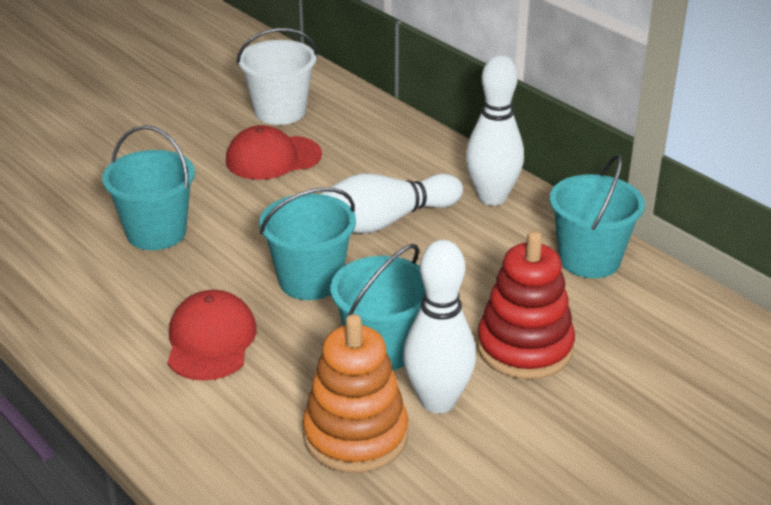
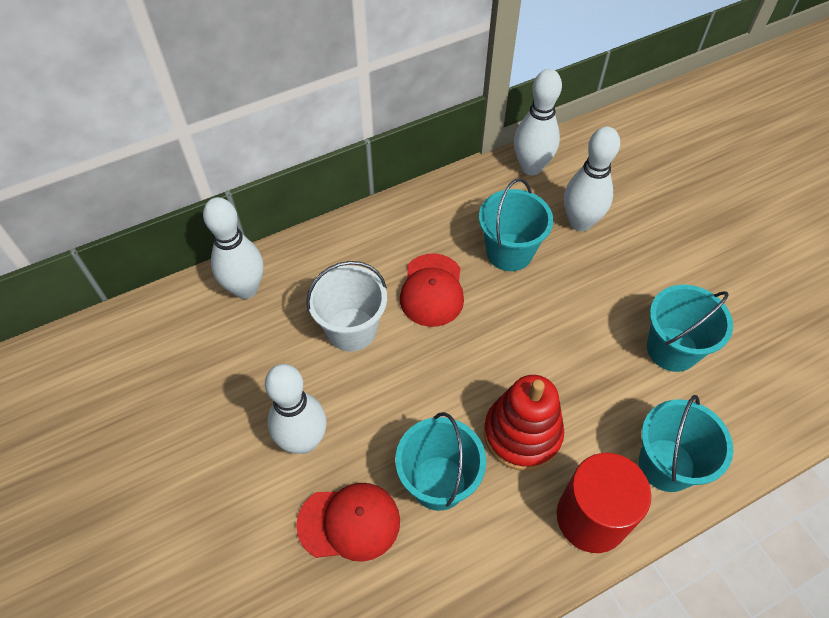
orange stacking toy: [302,314,408,473] = 1 -> none = 0
red cylinder: none = 0 -> [557,453,651,553] = 1
white bowling pin: [320,173,463,234] [403,240,476,413] [465,55,524,206] = 3 -> [203,197,263,299] [265,364,327,454] [514,69,562,175] [564,127,620,231] = 4

